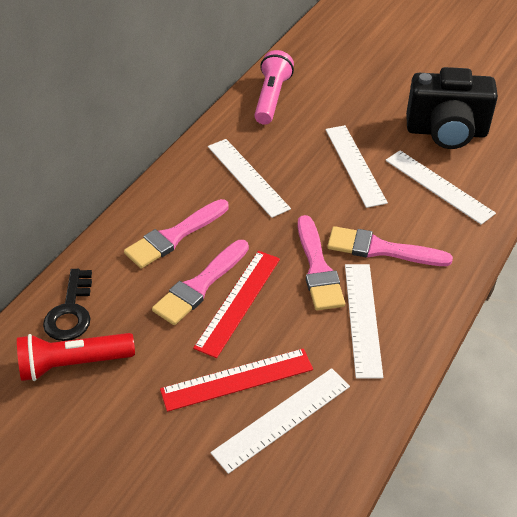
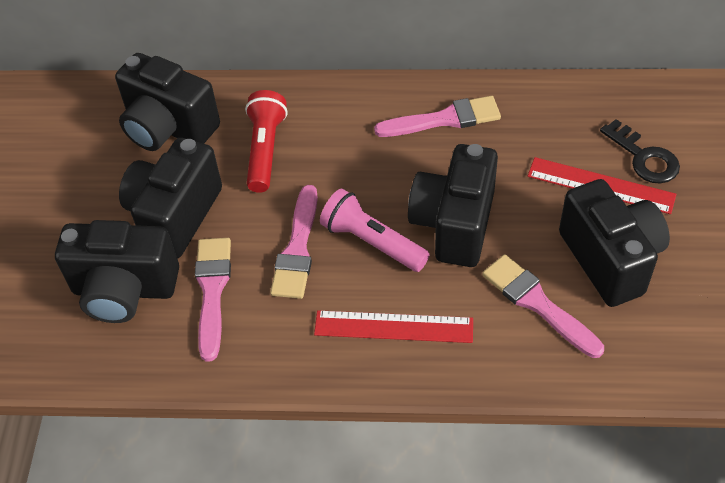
black camera: [406,67,498,149] = 1 -> [55,220,179,323] [115,53,220,151] [119,138,222,258] [408,144,498,267] [559,179,670,307] = 5
white ruler: [208,139,291,218] [211,368,350,474] [326,125,388,208] [345,264,383,379] [385,150,496,225] = 5 -> none = 0

